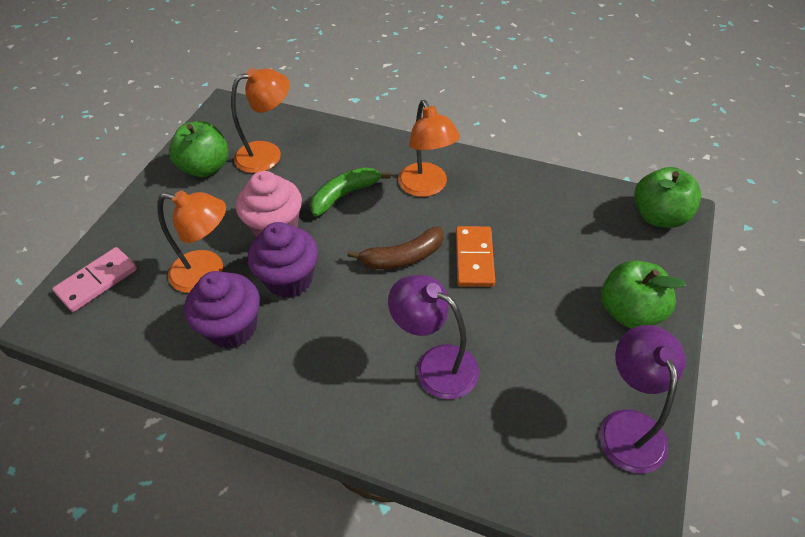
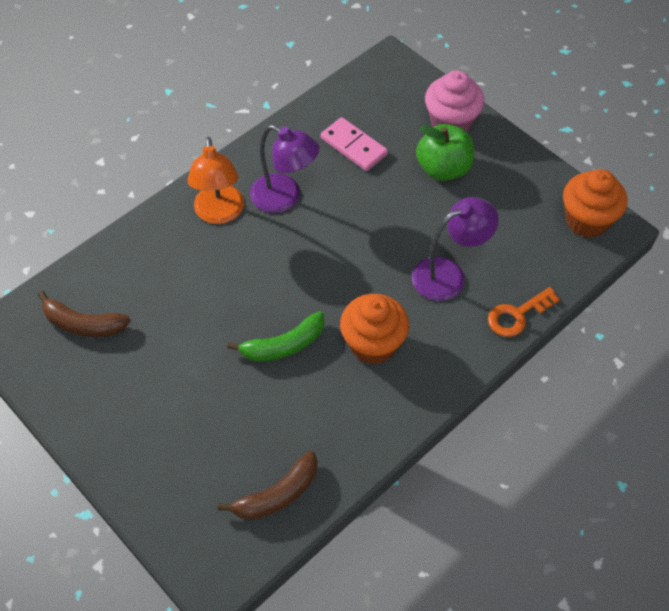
brown banana: [347,227,444,270] = 1 -> [38,291,131,337] [218,451,318,520] = 2
green apple: [169,121,229,177] [601,260,686,329] [634,167,701,228] = 3 -> [416,124,474,181] = 1
orange cupcake: none = 0 -> [340,294,409,364] [563,169,627,238] = 2
orange domino: [456,226,495,287] = 1 -> none = 0
orange key: none = 0 -> [488,287,560,337] = 1
orange lamp: [157,190,226,293] [231,68,290,173] [398,100,460,197] = 3 -> [187,137,244,224] = 1
purple cupcake: [184,271,260,349] [248,222,318,298] = 2 -> none = 0

